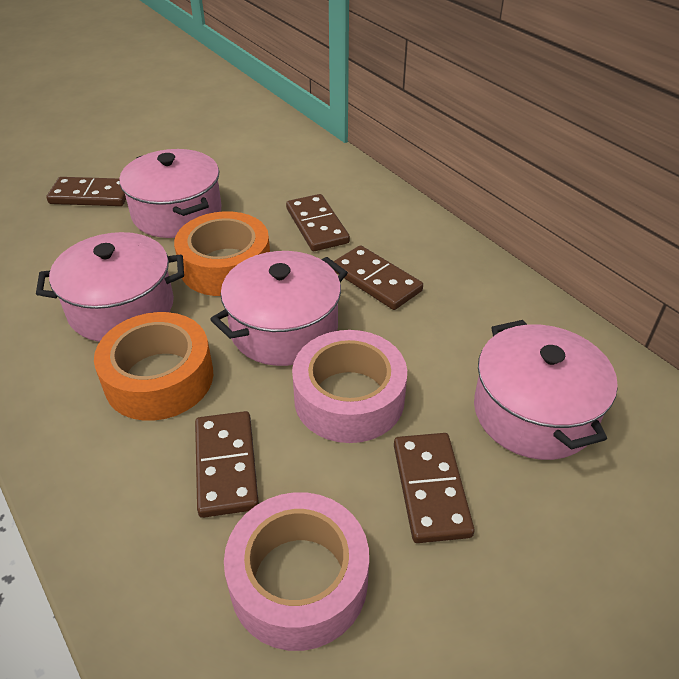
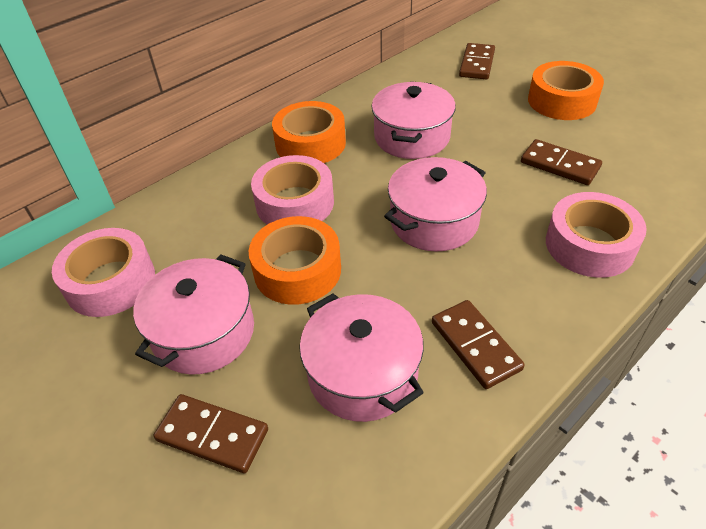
brown domino: [47,177,126,206] [195,411,259,518] [286,194,350,251] [334,245,423,310] [394,433,475,543] = 5 -> [154,394,268,473] [432,300,525,389] [459,43,495,79] [521,139,602,185] = 4
orange tape: [94,312,213,421] [174,211,270,296] = 2 -> [249,216,341,305] [272,101,346,163] [528,61,604,120] = 3
pink tape: [224,492,369,651] [292,330,407,443] = 2 -> [52,228,155,317] [251,155,334,225] [546,192,647,278] = 3

